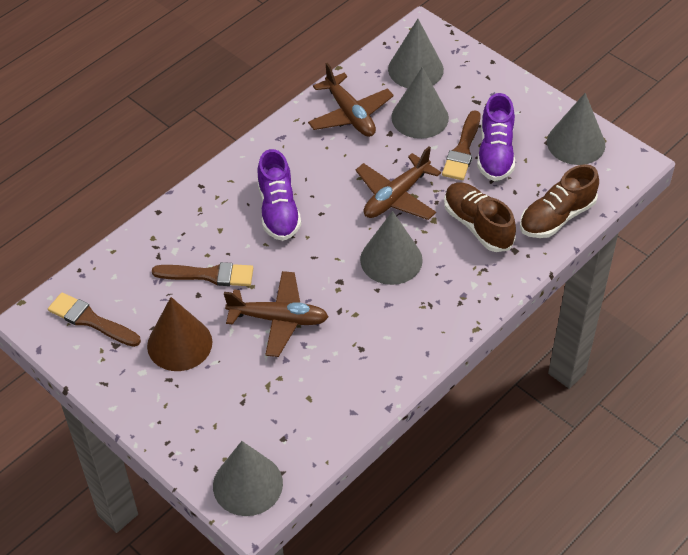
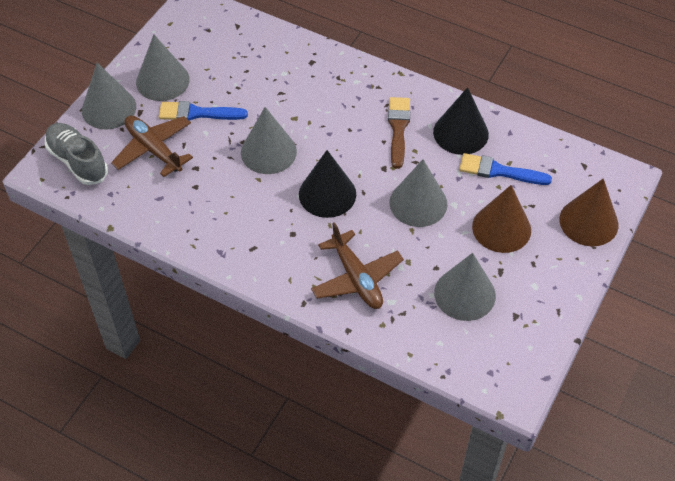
black cone: none = 0 -> [299,150,356,218] [433,87,489,155] = 2
blue brush: none = 0 -> [159,101,248,121] [459,153,552,185] = 2
brown brush: [48,292,141,347] [152,262,253,286] [442,110,480,180] = 3 -> [388,97,410,169] = 1
brown cone: [147,297,212,371] = 1 -> [472,185,531,253] [559,178,618,246] = 2
brown plane: [224,271,328,357] [308,63,394,137] [355,146,441,220] = 3 -> [111,116,193,177] [311,222,404,309] = 2
brown shoe: [444,182,516,252] [520,164,599,238] = 2 -> none = 0
grey shoe: none = 0 -> [45,123,108,185] = 1
purple shoe: [257,149,301,241] [477,93,515,181] = 2 -> none = 0

